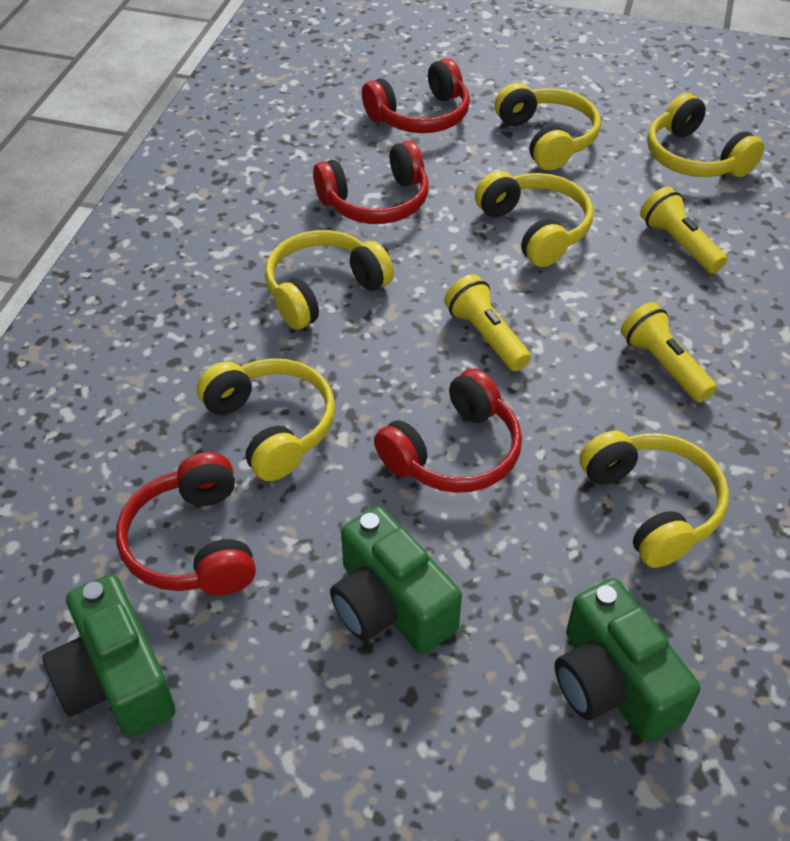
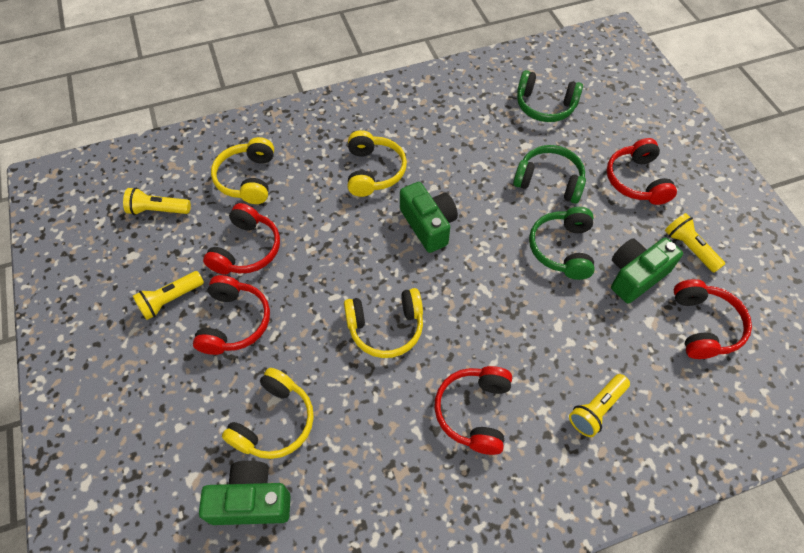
green headphones: none = 0 -> [513,145,586,204] [517,70,583,122] [529,207,595,280] = 3
red headphones: [116,452,256,595] [313,141,429,224] [362,58,470,133] [374,369,522,493] = 4 -> [193,275,270,355] [203,203,280,275] [434,366,512,455] [607,138,677,205] [674,279,752,359] = 5
yellow flashlight: [444,274,531,371] [621,302,717,403] [640,186,727,274] = 3 -> [123,188,191,215] [133,271,204,320] [569,374,630,437] [665,213,725,273] = 4
yellow headphones: [197,358,335,481] [265,230,394,329] [475,171,593,267] [495,83,601,170] [580,431,729,568] [647,93,764,177] = 6 -> [211,137,274,204] [222,368,314,459] [344,288,423,358] [348,130,407,197] = 4

